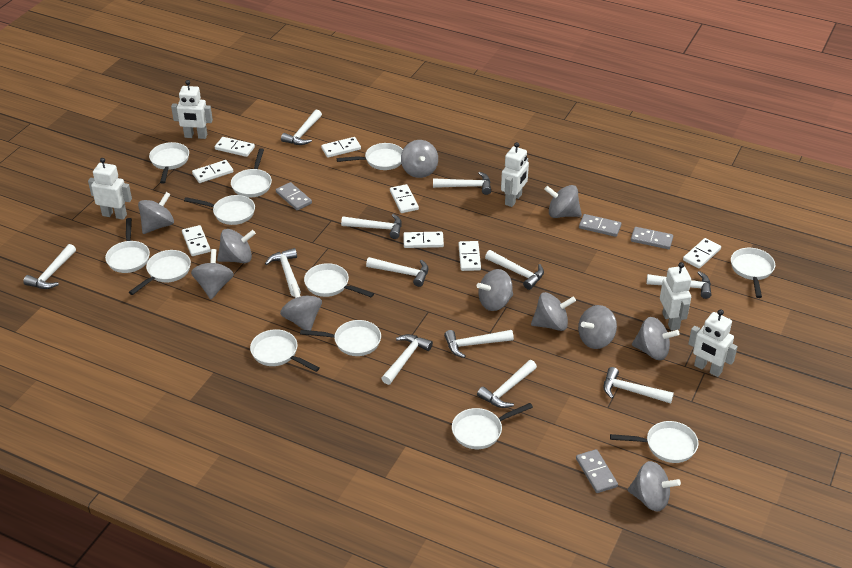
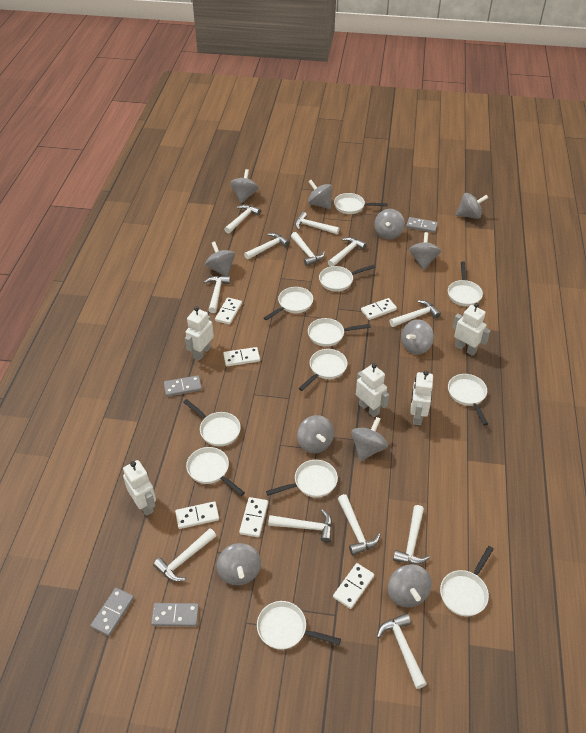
white domino: [182,225,211,256] [192,160,233,183] [215,137,255,157] [321,137,361,158] [390,184,419,213] [403,232,444,248] [458,241,481,271] [683,238,721,268] = 8 -> [175,501,219,529] [215,298,242,325] [223,347,260,366] [239,497,268,537] [333,563,374,609] [361,298,397,320] = 6

